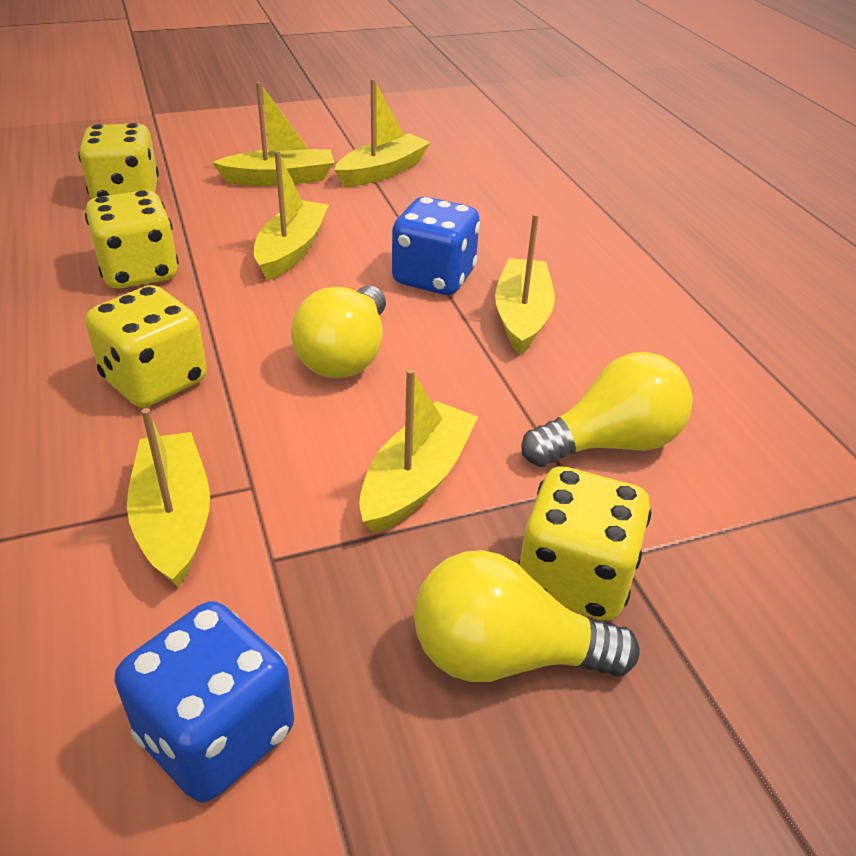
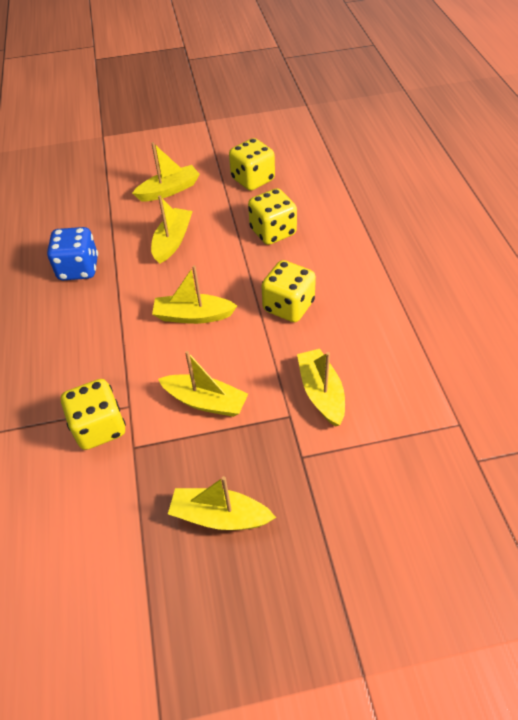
blue dice: [114,601,294,802] [392,197,480,295] = 2 -> [47,227,98,280] = 1
yellow light bulb: [291,286,386,378] [414,550,640,682] [521,352,693,467] = 3 -> none = 0

